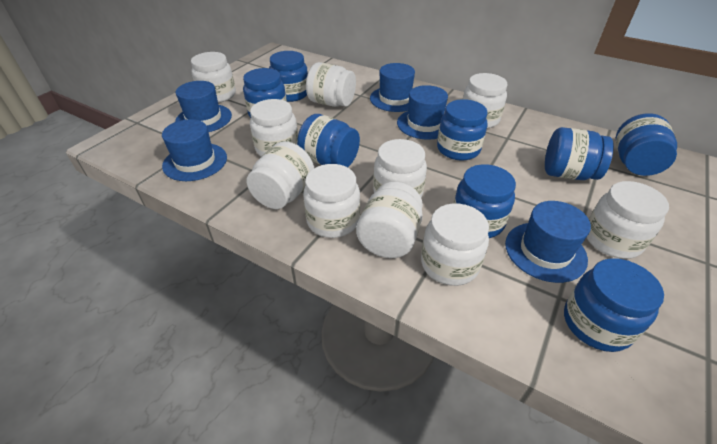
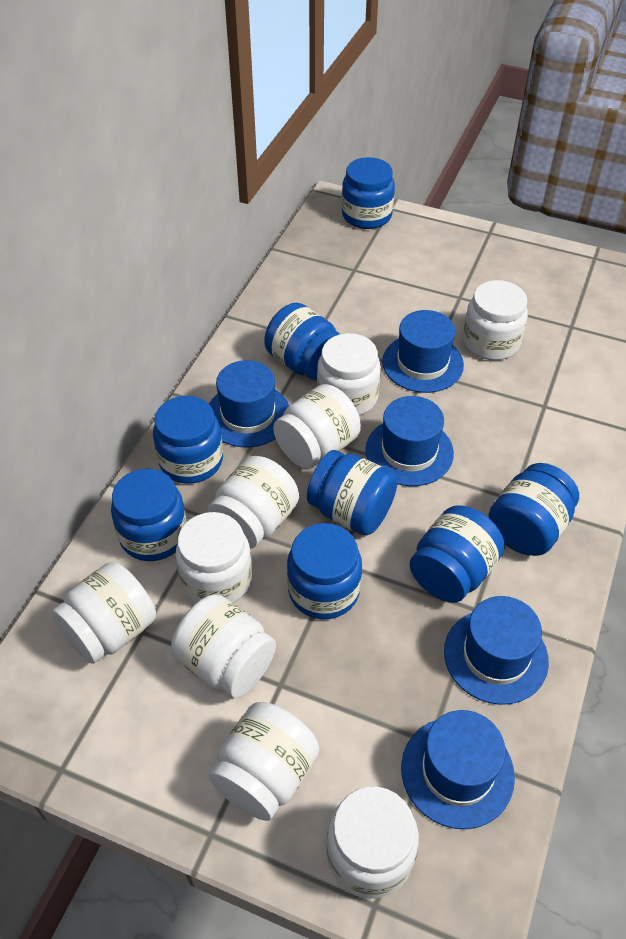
white jar: [191,52,236,103] [247,141,314,209] [250,99,298,156] [303,164,360,238] [306,62,356,107] [356,182,423,258] [373,139,427,198] [421,204,489,286] [463,73,508,128] [586,181,669,259] = 10 -> [52,562,156,664] [171,594,276,698] [175,512,252,603] [207,456,299,549] [209,702,319,821] [273,384,361,468] [317,333,381,415] [326,786,419,899] [463,280,528,360] = 9

